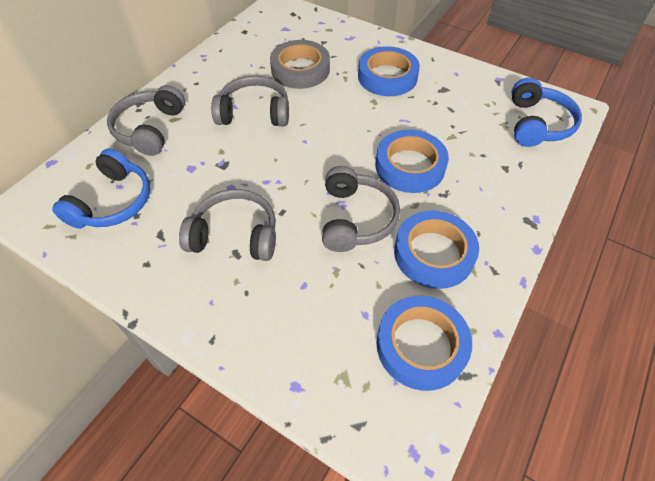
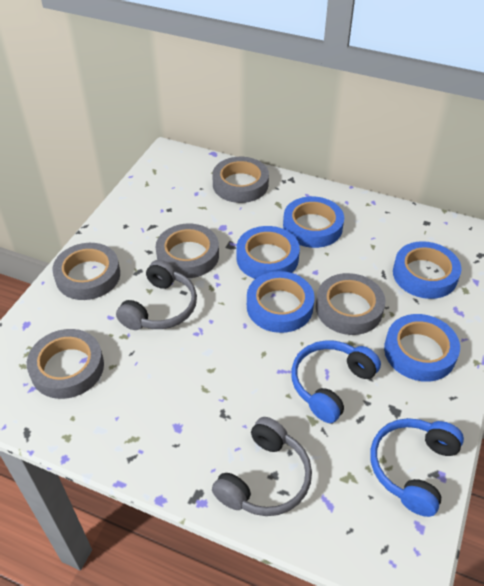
blue tape: [358,46,420,96] [375,130,449,193] [376,296,472,391] [394,211,479,289] = 4 -> [236,226,300,279] [247,271,315,333] [283,196,344,248] [384,314,460,382] [393,241,461,299] = 5
grey headphones: [107,85,185,156] [179,189,276,261] [211,76,289,126] [322,166,400,252] = 4 -> [116,260,197,330] [212,417,312,516] = 2
grey tape: [270,40,330,89] = 1 -> [27,329,104,399] [52,243,120,300] [156,224,219,278] [212,157,269,203] [316,273,385,335] = 5

